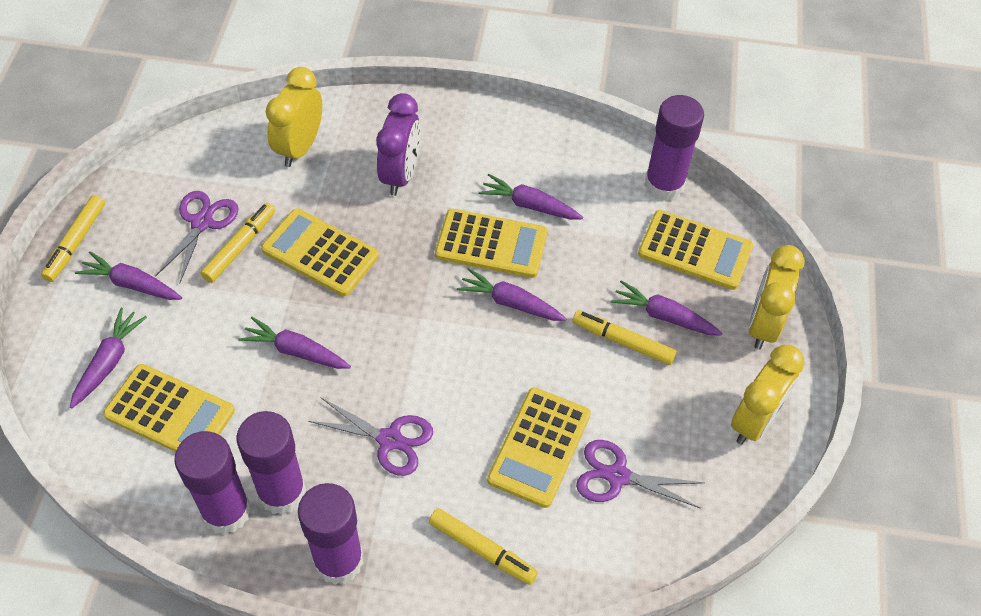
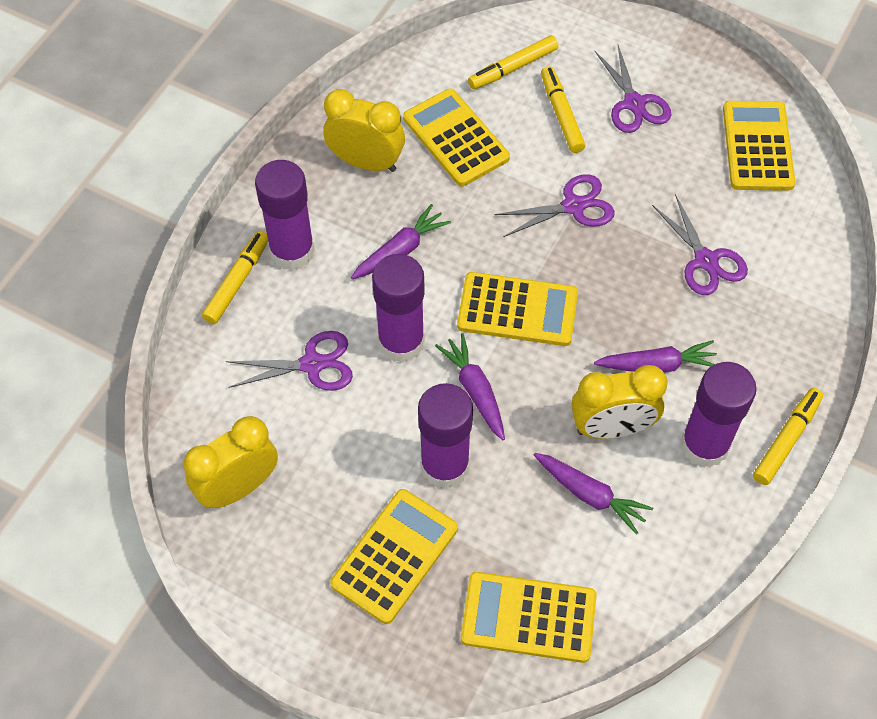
purple carrot: [70,308,147,408] [75,251,182,300] [238,317,351,369] [457,268,567,321] [479,174,583,220] [611,280,723,336] = 6 -> [351,204,451,279] [435,333,505,440] [534,453,653,535] [594,340,717,372] = 4
purple clock: [376,93,420,196] = 1 -> none = 0
purple scissors: [155,191,238,284] [308,398,433,476] [576,440,704,509] = 3 -> [226,331,353,391] [494,174,615,237] [594,45,671,133] [652,194,748,295] = 4

